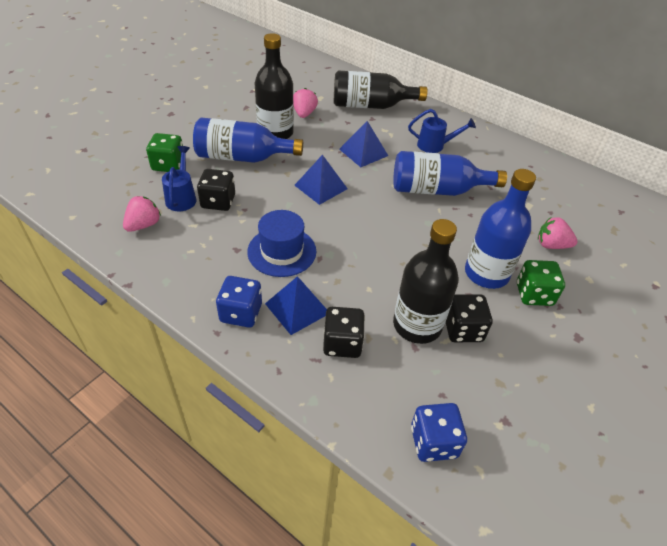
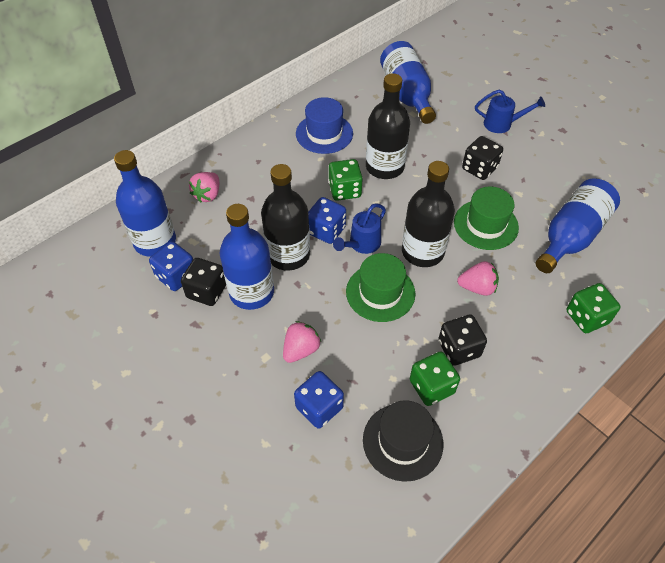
black hat: none = 0 -> [363,400,444,482] = 1
blue bottle: [193,118,303,163] [393,151,507,196] [465,169,536,289] = 3 -> [114,150,176,257] [220,204,274,310] [380,41,436,124] [536,178,620,273] = 4
blue dice: [216,276,262,327] [411,403,467,462] = 2 -> [149,241,193,291] [294,371,344,429] [308,197,346,244] = 3
blue pyramid: [265,276,327,335] [294,155,348,205] [339,121,388,167] = 3 -> none = 0
green dice: [146,133,183,172] [517,260,565,306] = 2 -> [329,159,363,201] [410,352,460,406] [566,283,621,333] = 3
green hat: none = 0 -> [346,253,416,322] [454,186,519,250] = 2

